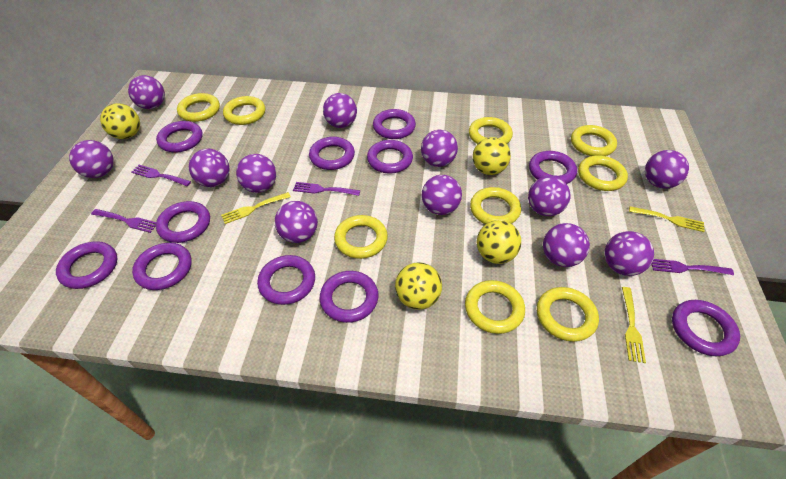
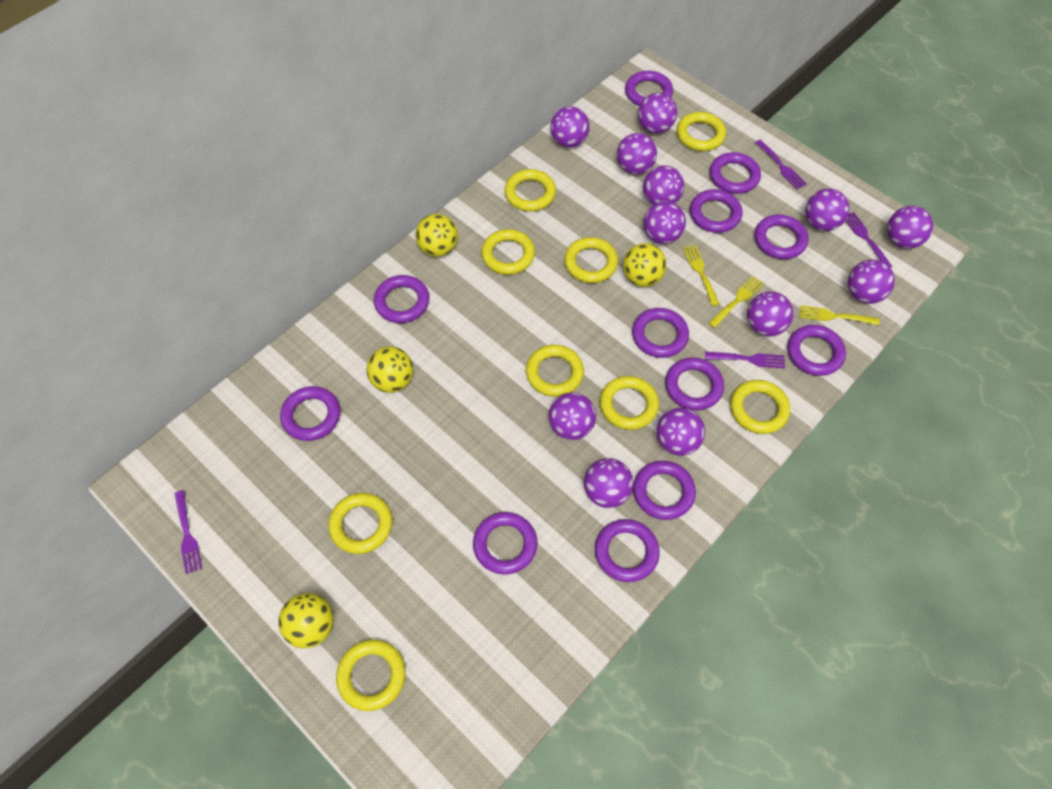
purple ring: [56,241,117,289] [132,243,192,290] [156,121,203,153] [156,201,210,243] [257,255,315,305] [309,137,355,170] [319,271,378,323] [367,140,413,174] [373,109,416,139] [529,151,577,184] [672,300,740,356] = 11 -> [280,386,340,441] [374,275,430,323] [473,512,538,575] [595,519,660,582] [625,71,673,106] [632,308,689,358] [633,461,696,520] [665,357,724,410] [690,189,742,233] [710,152,761,194] [755,214,809,259] [788,325,846,376] = 12

